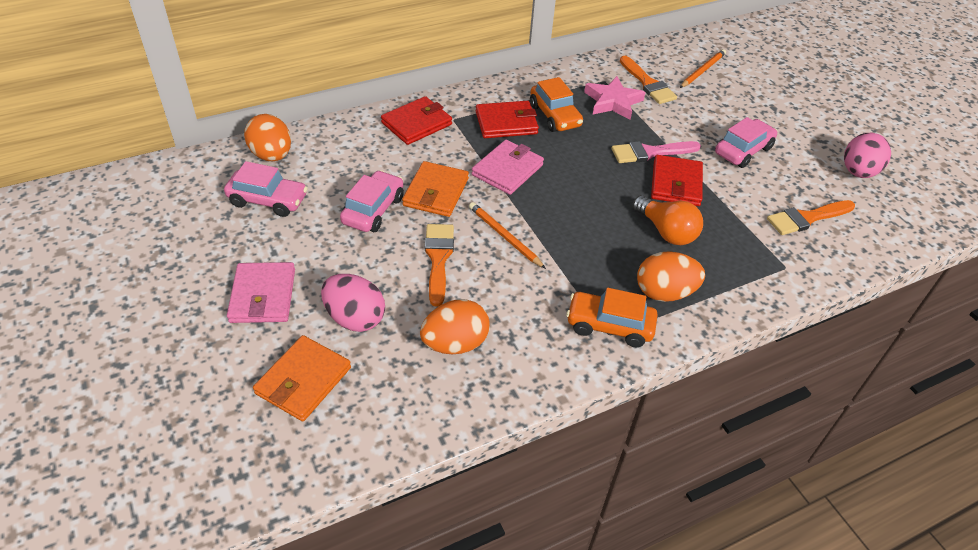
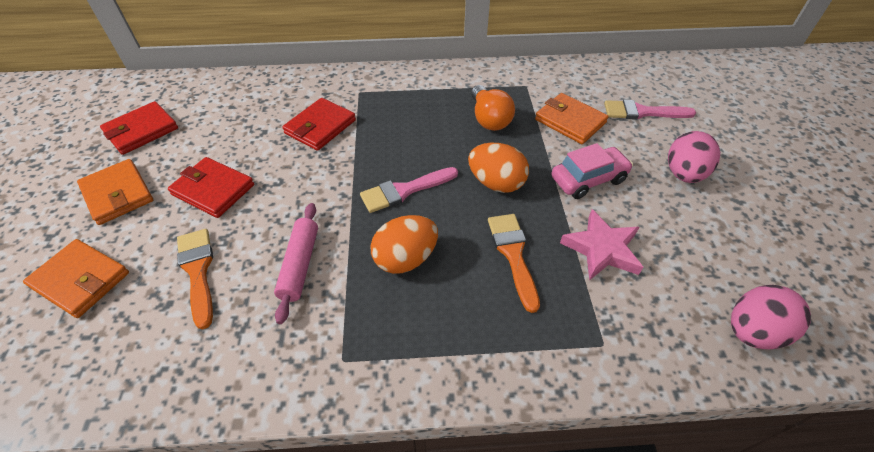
orange brush: [425,224,454,306] [620,56,677,104] [767,200,855,235] = 3 -> [177,229,213,330] [488,214,540,313] = 2
orange car: [530,77,583,132] [566,288,658,347] = 2 -> none = 0
orange egg: [244,114,291,161] [420,299,489,354] [637,251,705,302] = 3 -> [370,215,438,274] [468,143,529,193] = 2
orange pencil: [469,202,546,269] [680,49,726,88] = 2 -> none = 0
orange wallet: [253,335,351,421] [402,161,469,217] = 2 -> [23,239,129,318] [77,159,153,225] [535,93,608,144] = 3
pink brush: [612,141,701,163] = 1 -> [360,167,458,213] [604,100,696,119] = 2
pink car: [224,161,308,217] [340,170,404,232] [715,117,777,168] = 3 -> [551,143,633,199] = 1
pink rolling pin: none = 0 -> [274,203,318,324] = 1
pink wallet: [227,262,295,323] [472,140,544,195] = 2 -> none = 0

